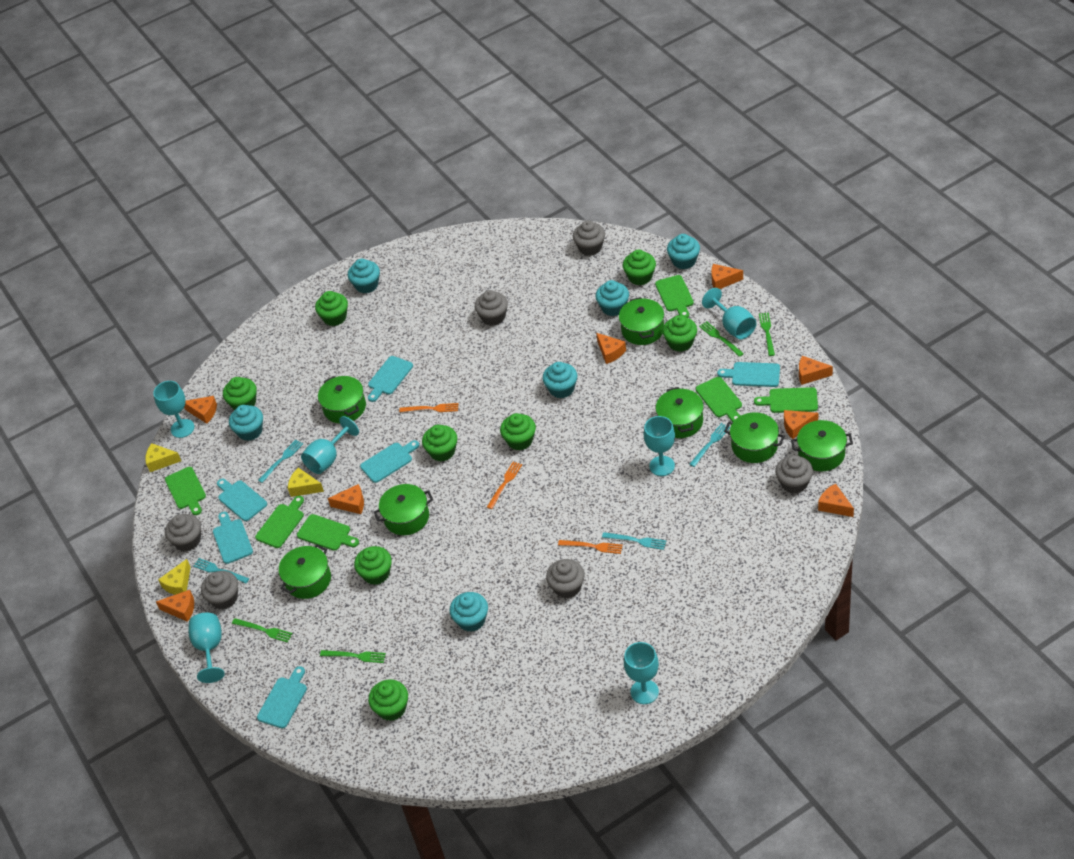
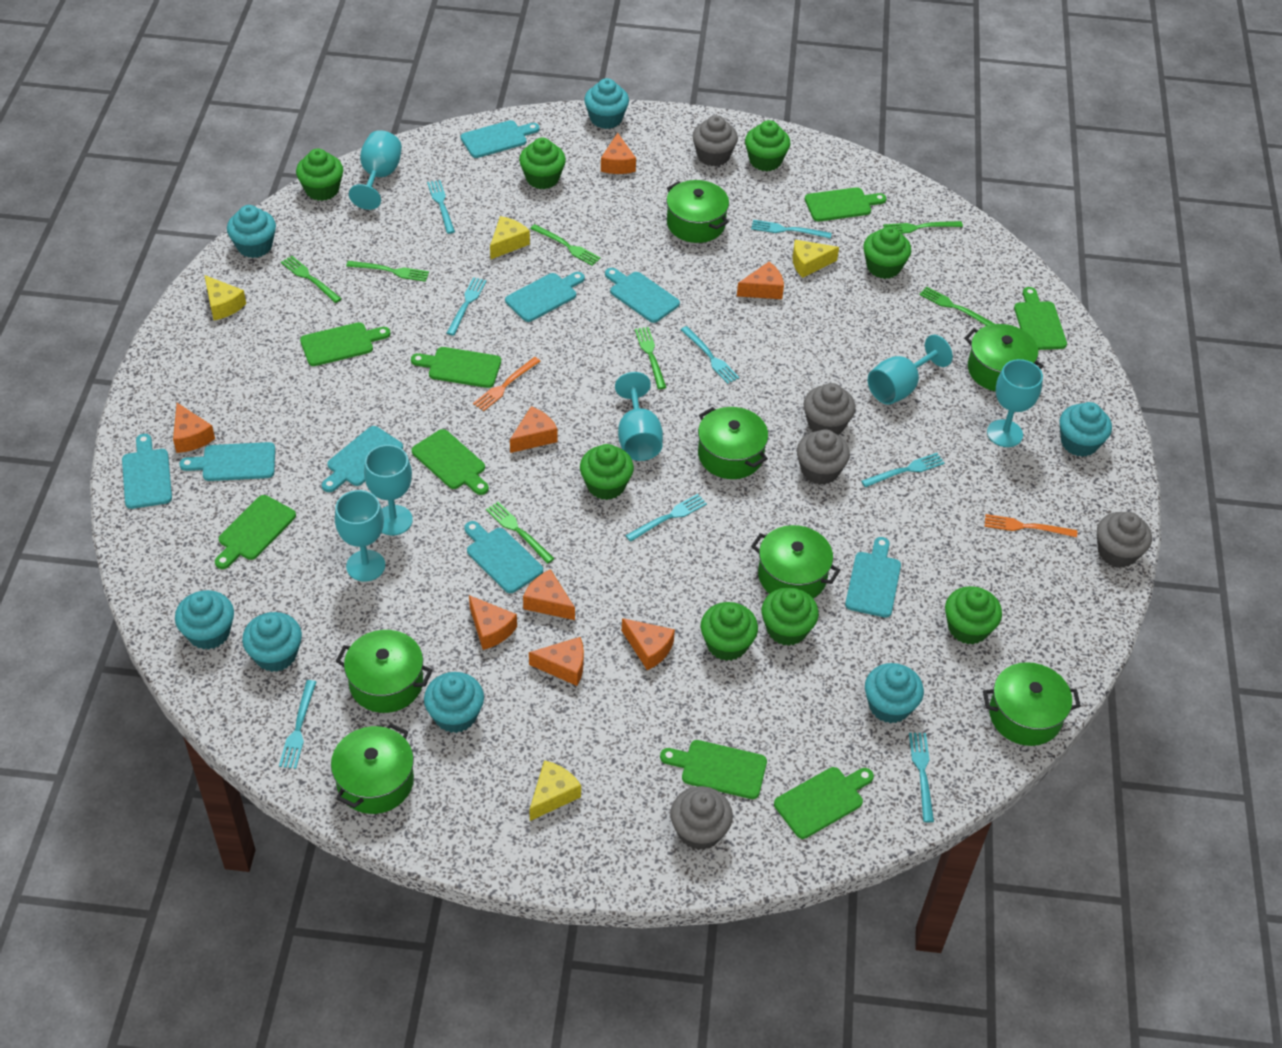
green cutting board: [165,467,206,515] [255,496,304,548] [297,514,359,551] [655,275,694,318] [696,377,742,422] [754,387,818,413] = 6 -> [215,495,296,569] [300,322,391,366] [411,347,501,388] [412,429,489,495] [660,740,767,799] [774,767,874,839] [805,187,887,222] [1014,287,1067,350] = 8
green fork: [232,618,293,643] [320,650,386,663] [699,321,744,357] [759,312,775,356] = 4 -> [281,256,342,303] [346,261,429,282] [486,502,555,564] [530,224,601,266] [635,327,667,389] [883,221,963,233] [919,287,995,326] = 7
grey cupcake: [165,514,201,551] [201,571,238,609] [475,290,508,326] [546,559,585,598] [573,220,605,256] [775,455,813,494] = 6 -> [670,786,733,850] [692,115,738,166] [797,429,850,485] [804,383,856,435] [1097,512,1152,568] = 5
orange fork: [399,403,458,412] [487,461,522,509] [558,540,623,554] = 3 -> [473,357,540,411] [985,514,1077,537] = 2
turquoise cupcake: [229,405,263,441] [348,259,380,294] [449,592,488,632] [543,362,577,398] [595,280,629,316] [667,234,700,269] = 6 -> [175,590,234,650] [227,205,276,258] [242,612,302,672] [424,672,484,733] [584,78,629,129] [865,663,924,723] [1059,402,1112,457] = 7
turquoise cutting board: [213,512,253,564] [217,479,267,521] [257,666,307,729] [360,440,419,483] [368,356,413,402] [717,362,780,387] = 6 -> [122,434,172,509] [179,442,275,481] [322,426,403,492] [461,120,540,158] [464,521,543,593] [505,272,585,322] [605,268,680,323] [845,537,901,618] = 8
turquoise fork: [193,558,249,583] [258,440,303,483] [602,532,666,550] [690,423,730,467] = 4 -> [279,680,316,769] [427,180,455,234] [447,277,487,336] [625,494,707,542] [681,326,739,384] [751,220,832,239] [861,453,945,487] [909,733,934,822] = 8
yellow cheese: [145,443,181,472] [158,559,191,595] [288,468,324,497] = 3 -> [204,275,246,320] [490,216,530,259] [529,760,581,821] [792,240,839,278] = 4

